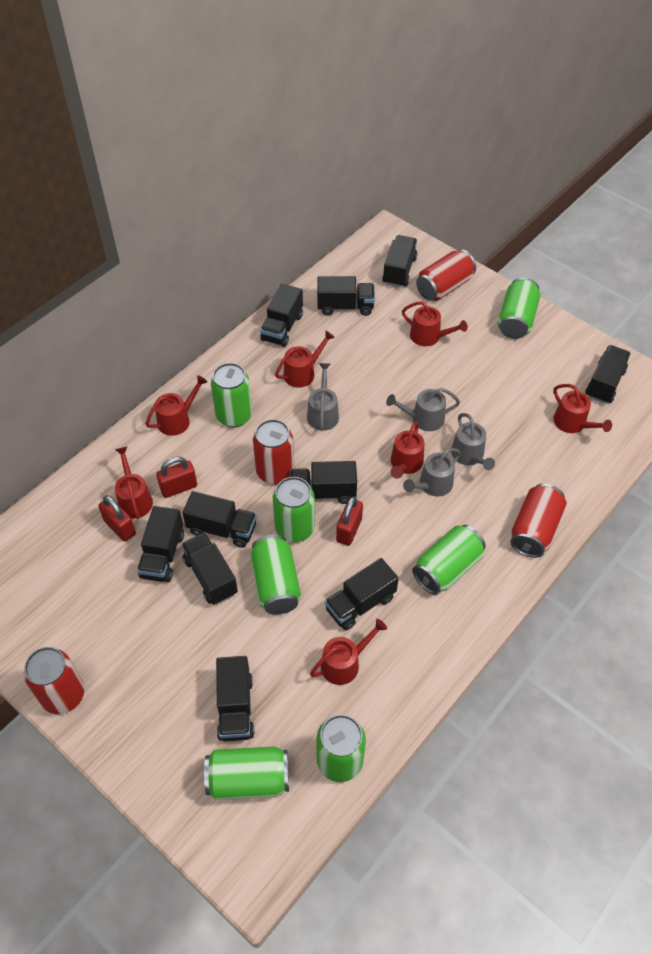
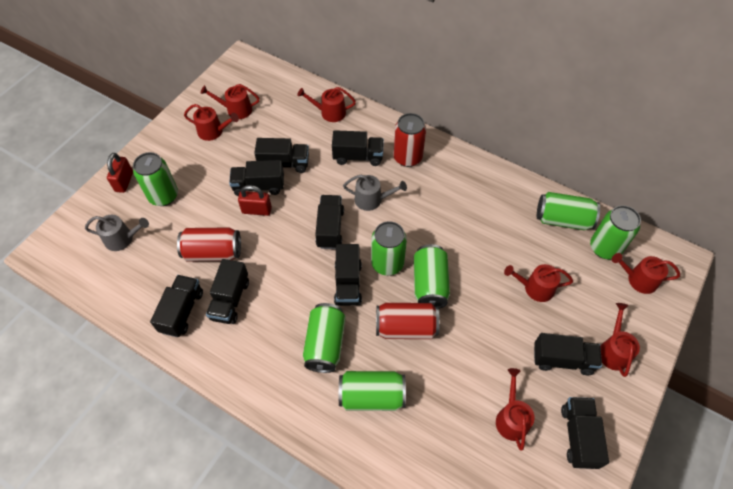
black truck: [137,506,184,582] [181,532,238,605] [182,491,257,548] [216,656,254,741] [260,284,303,347] [290,461,357,504] [317,276,375,316] [325,558,399,630] [382,235,417,288] [585,345,631,404] = 10 -> [150,275,203,337] [206,259,249,324] [229,160,284,196] [254,138,309,173] [315,195,344,249] [332,130,384,166] [334,244,362,306] [534,333,602,375] [561,397,609,469] = 9
grey watering can: [307,363,339,431] [386,388,460,431] [403,448,461,497] [451,413,495,470] = 4 -> [85,215,149,251] [343,175,407,211] = 2
red can: [24,647,84,714] [253,419,294,484] [416,249,476,301] [510,484,567,558] = 4 -> [177,227,241,262] [376,303,440,339] [393,113,426,167] = 3
red padlock: [98,495,136,542] [156,456,197,498] [336,497,363,546] = 3 -> [107,153,133,193] [238,185,272,216] = 2

